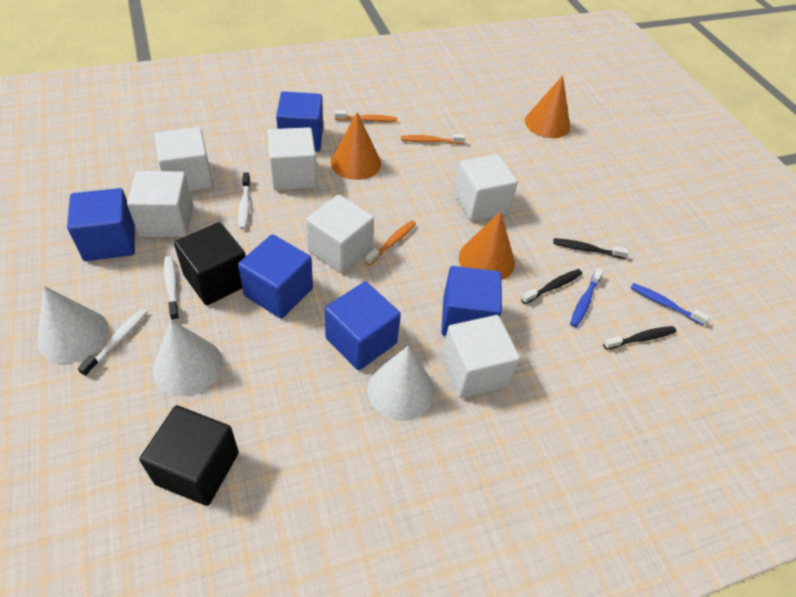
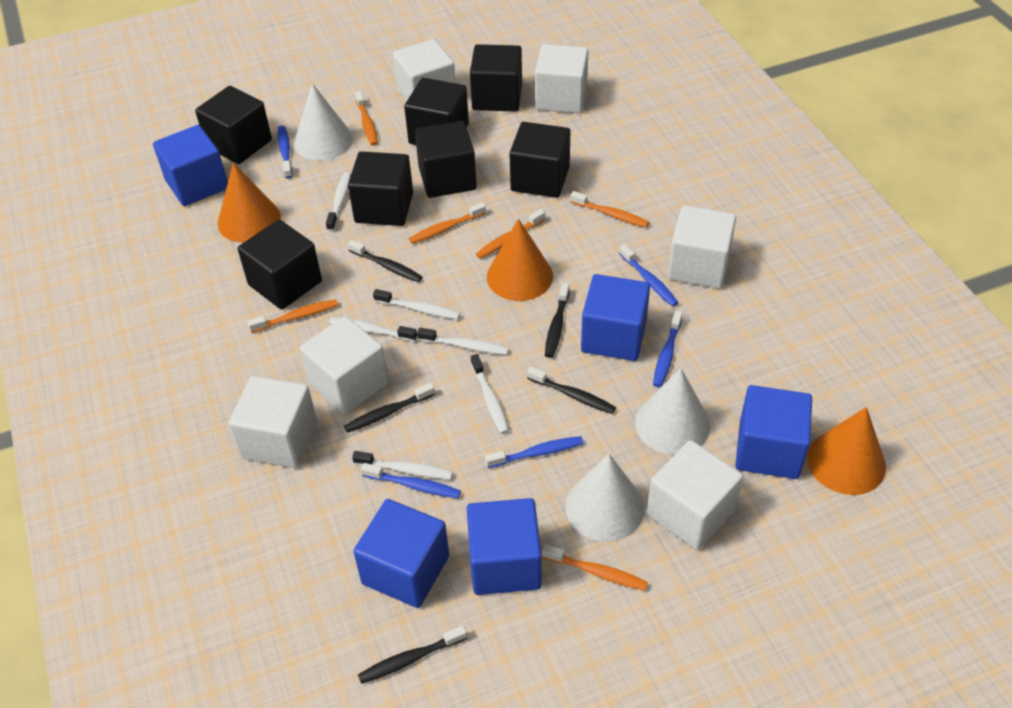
black cube: [139,405,239,506] [174,222,246,305] = 2 -> [195,86,272,164] [238,220,322,310] [348,151,413,226] [404,78,469,145] [415,121,477,198] [470,44,522,112] [509,122,570,198] = 7
black toothbrush: [521,269,582,304] [553,238,629,259] [603,326,676,350] = 3 -> [344,383,435,433] [348,240,422,282] [358,625,467,684] [527,367,616,414] [545,283,570,358] = 5
blue toothbrush: [570,268,604,327] [631,283,710,326] = 2 -> [278,126,293,179] [361,463,461,498] [485,436,584,468] [619,244,679,307] [653,311,683,387] = 5
orange toothbrush: [334,110,397,122] [365,220,416,265] [401,134,465,144] = 3 -> [247,299,338,333] [355,91,378,146] [409,202,486,244] [476,209,545,259] [542,544,648,591] [570,191,649,228] = 6
white toothbrush: [78,309,147,377] [164,256,179,321] [238,173,251,229] = 3 -> [326,172,351,231] [329,317,417,342] [352,451,453,480] [373,289,460,319] [417,328,509,355] [471,354,509,434] = 6

